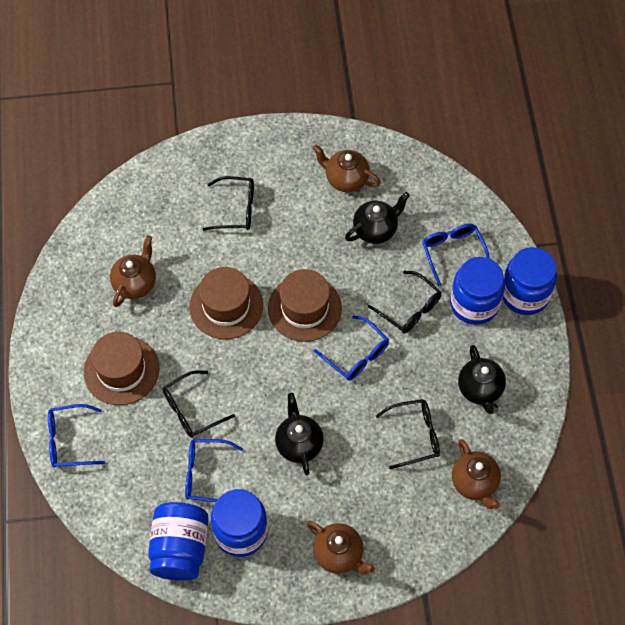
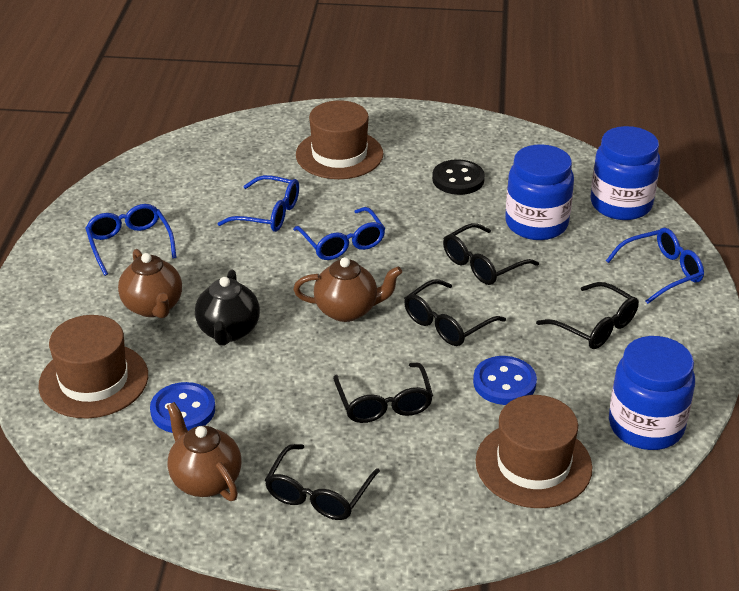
black button: none = 0 -> [432,159,485,195] = 1
black glasses: [163,370,235,438] [203,176,254,231] [368,271,441,333] [376,399,440,469] = 4 -> [265,444,380,520] [333,363,433,423] [404,279,506,346] [443,223,539,285] [536,282,639,349] = 5
black teapot: [275,393,324,475] [345,192,410,244] [458,345,506,414] = 3 -> [195,270,260,346] = 1
blue button: none = 0 -> [150,382,215,433] [473,356,537,405] = 2
blue jar: [148,502,209,581] [211,489,268,557] [450,257,505,325] [503,247,557,315] = 4 -> [505,144,574,240] [590,126,660,220] [609,336,695,450] = 3
brown teapot: [110,236,156,307] [307,520,375,574] [312,144,381,192] [452,439,501,509] = 4 -> [118,249,182,318] [167,402,241,501] [293,257,402,322] = 3

